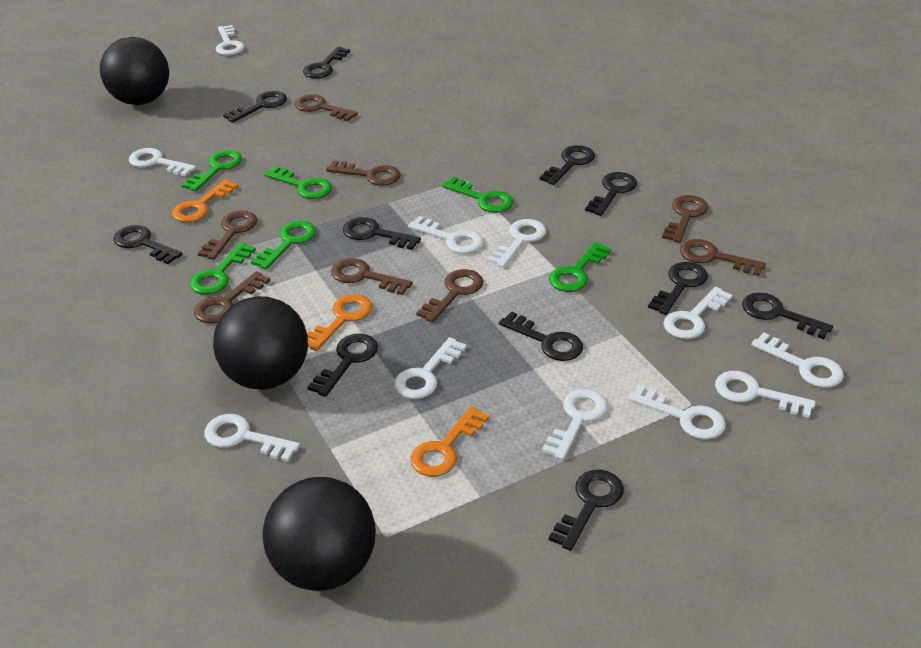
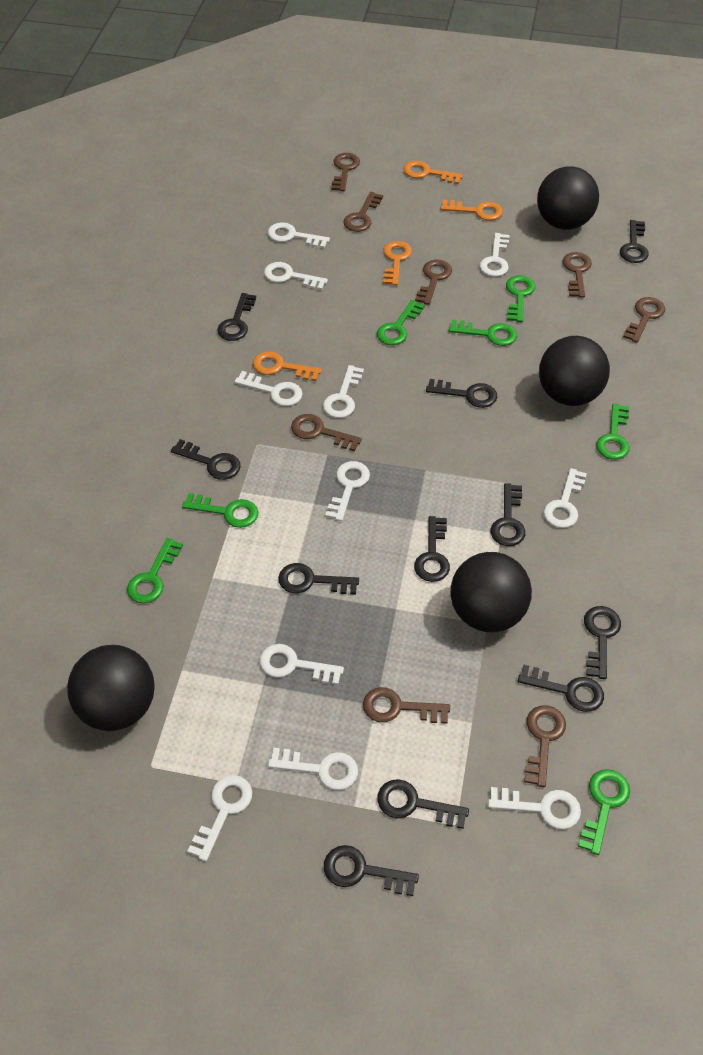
black ball: [100,37,169,105] [213,296,308,390] [263,477,376,591] = 3 -> [67,645,155,731] [451,552,532,632] [537,166,599,230] [539,336,610,406] = 4
green key: [182,150,242,192] [190,242,256,295] [251,221,316,270] [264,166,332,199] [442,177,513,213] [549,242,611,292] = 6 -> [127,538,183,603] [182,493,258,528] [377,300,425,345] [449,320,517,346] [506,275,535,322] [578,769,630,855] [596,403,630,460] = 7
orange key: [172,179,238,223] [307,294,372,351] [410,407,489,477] = 3 -> [253,351,322,381] [383,241,412,285] [403,160,463,184] [441,199,503,220] = 4

